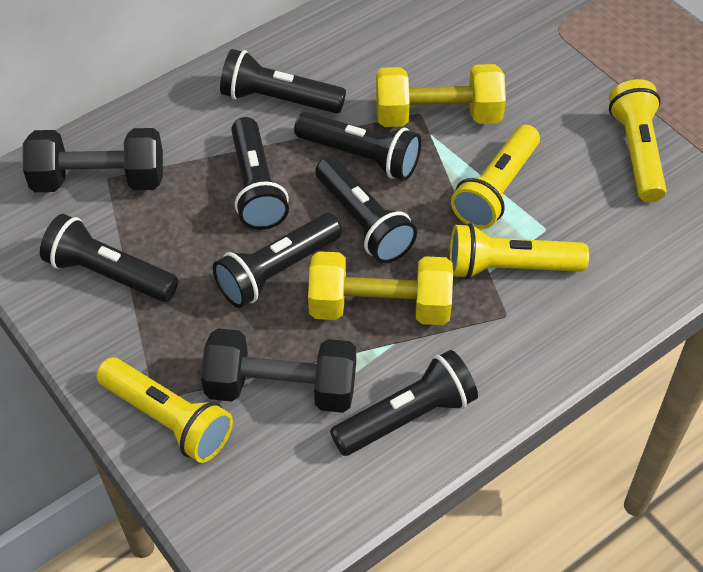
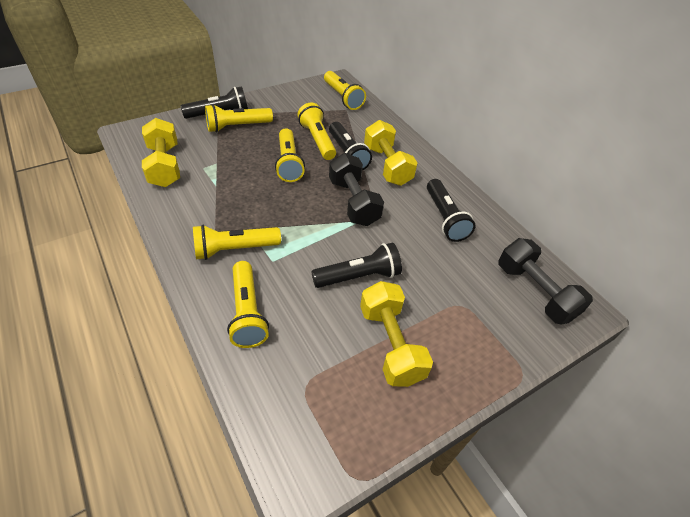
black flashlight: [40,214,178,302] [213,213,342,308] [220,49,346,113] [231,117,289,230] [294,112,421,181] [315,156,417,263] [330,350,478,456] = 7 -> [181,86,248,119] [311,243,402,288] [329,122,372,171] [427,179,476,242] = 4
yellow dumbbell: [308,251,453,325] [376,64,506,127] = 2 -> [142,118,180,187] [360,281,433,387] [364,120,418,186] = 3
yellow flashlight: [96,358,233,463] [450,223,589,279] [451,125,540,229] [609,79,667,202] = 4 -> [193,225,281,260] [205,104,273,132] [227,261,269,348] [275,128,305,182] [297,103,336,160] [324,71,366,110] = 6

